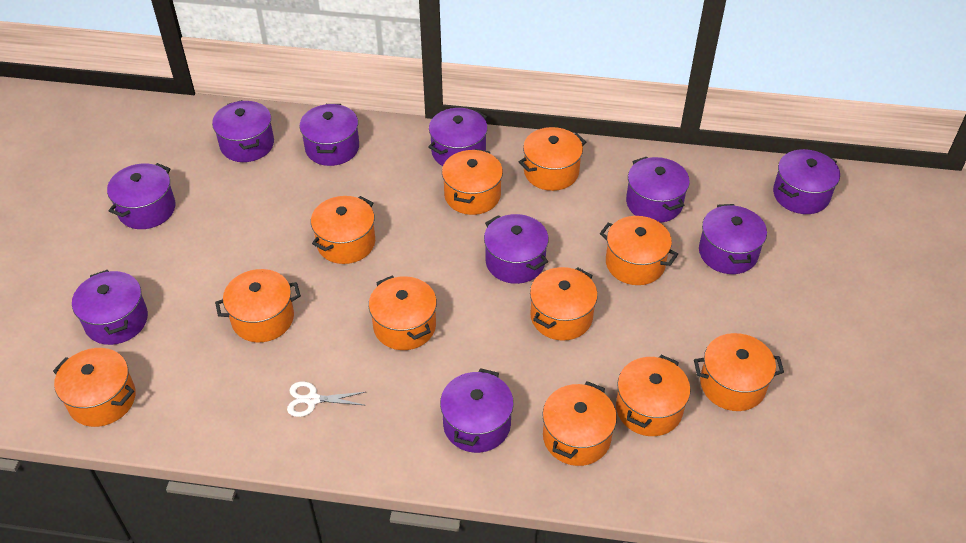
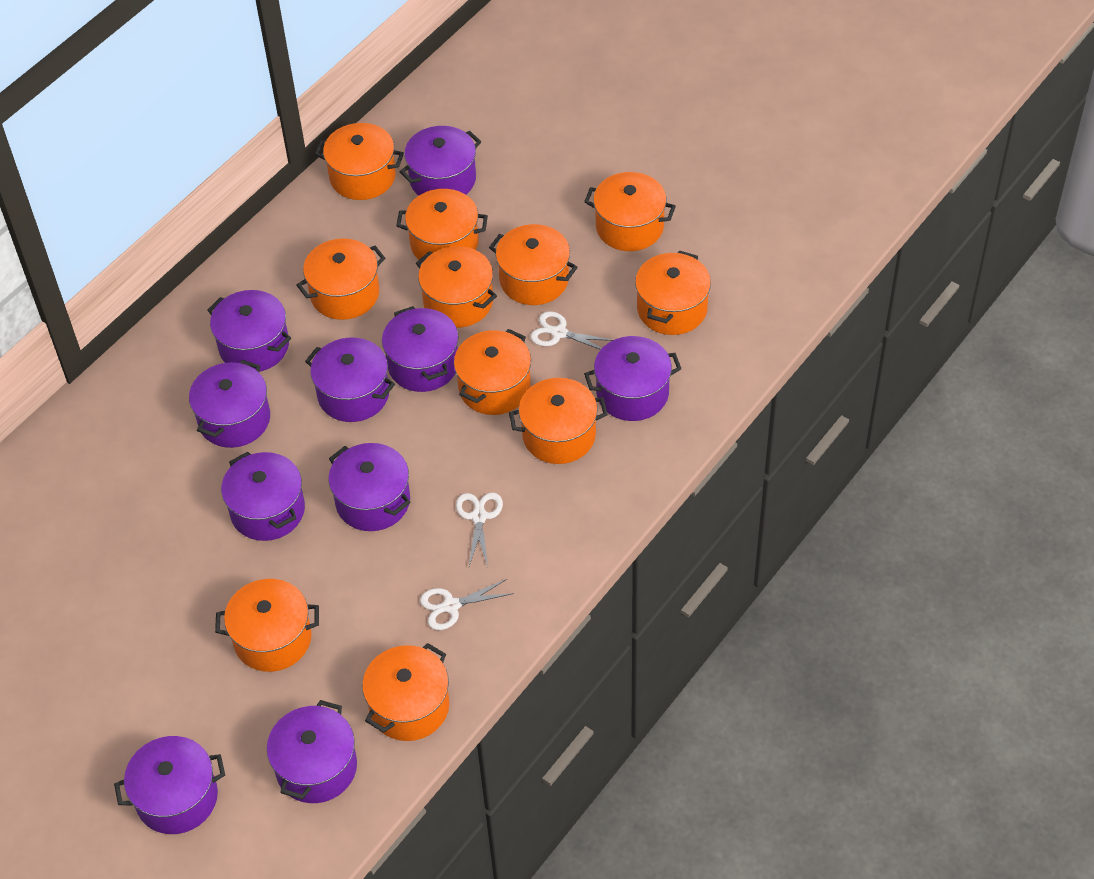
white scissors: [287,381,365,417] = 1 -> [420,579,514,630] [456,493,503,566] [531,311,613,350] = 3

